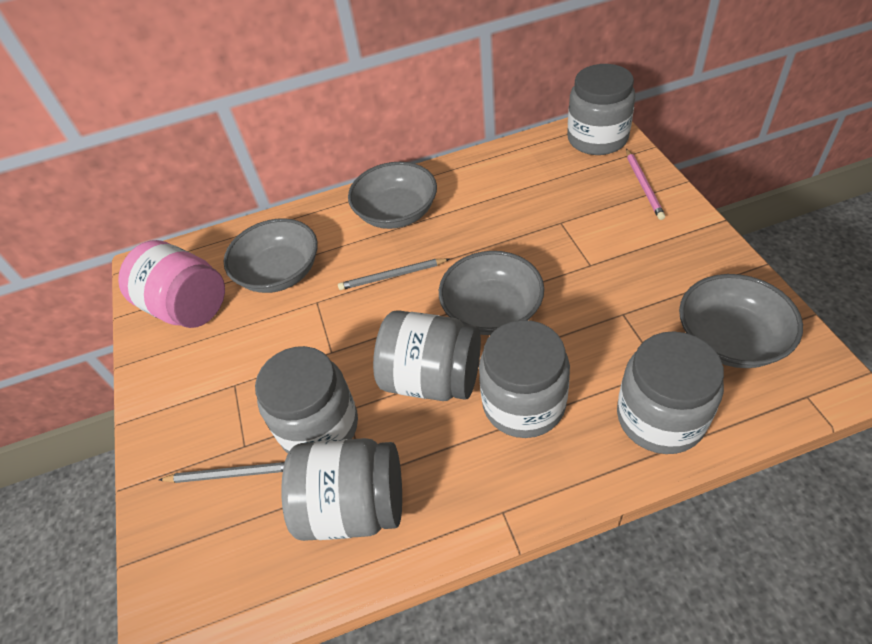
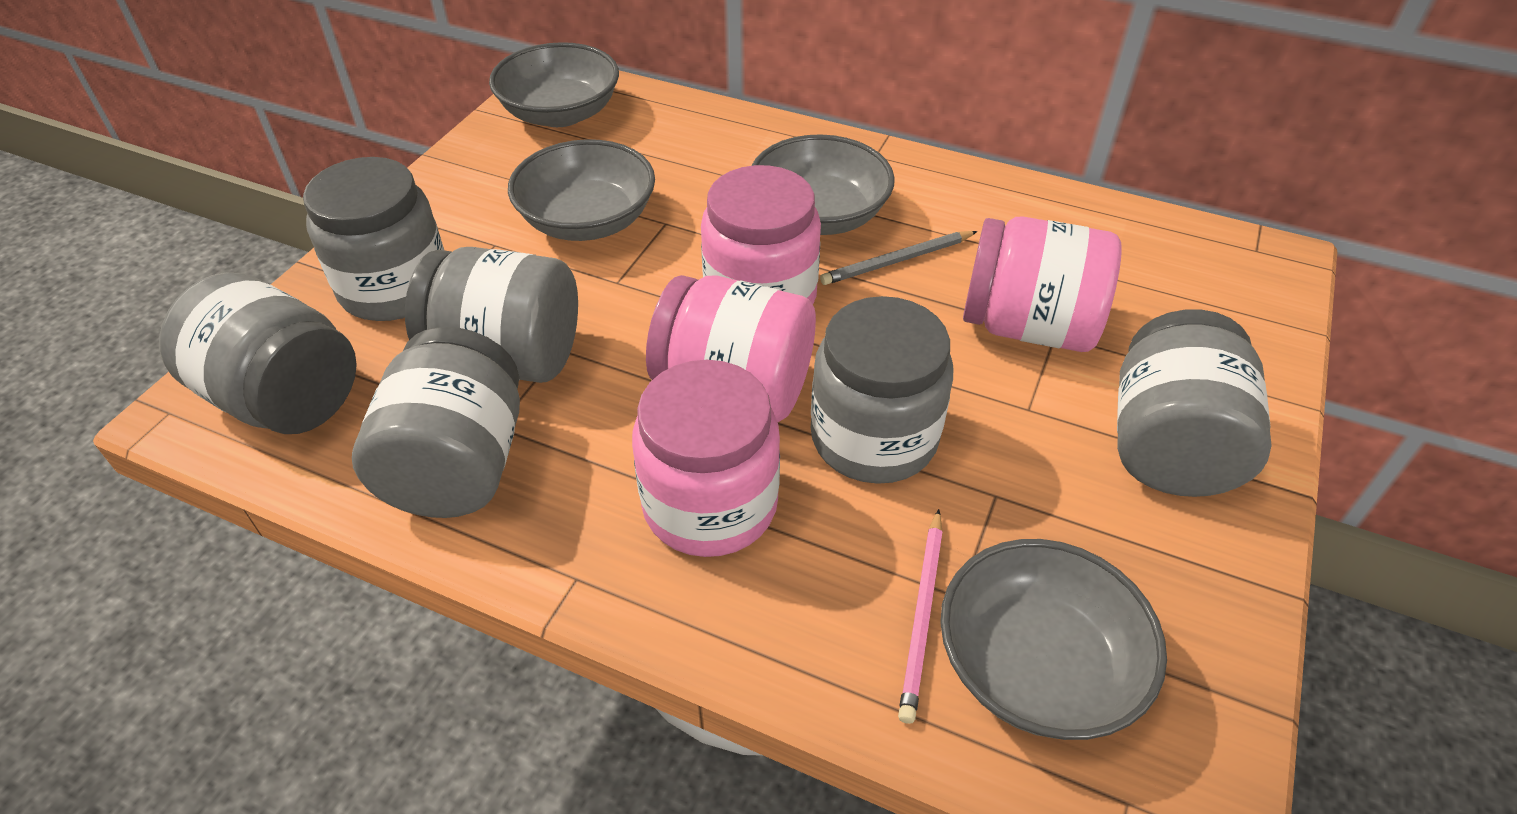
grey pencil: [159,462,285,483] [338,258,449,290] = 2 -> [820,231,978,285] = 1
pink jar: [118,240,225,328] = 1 -> [632,360,780,557] [646,275,816,422] [701,165,821,304] [963,216,1121,352] = 4

